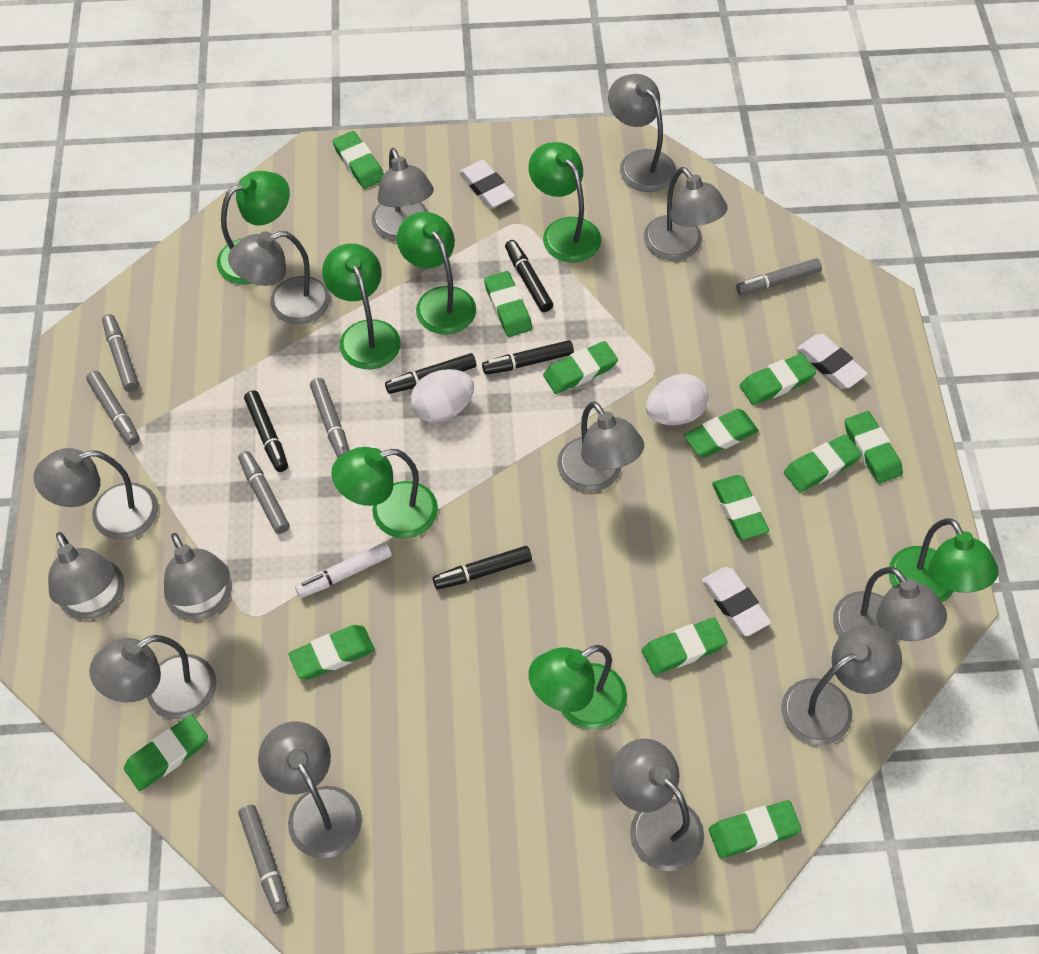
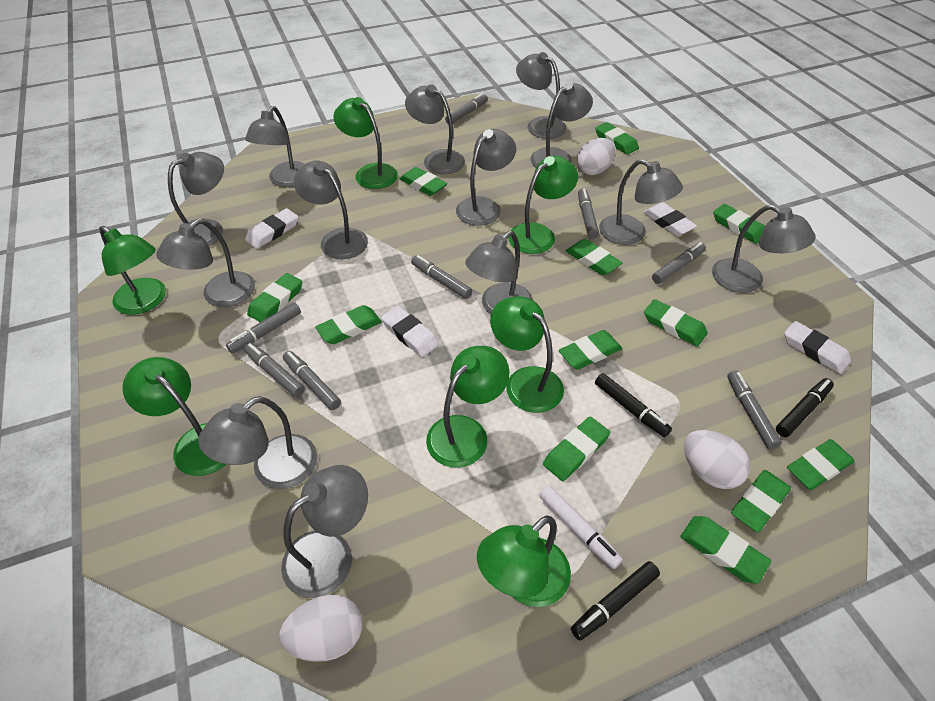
black marker: [244,391,288,472] [385,353,476,394] [433,546,532,590] [482,340,574,375] [505,240,553,312] = 5 -> [571,561,660,641] [595,373,672,437] [776,378,834,437] = 3
grey marker: [86,371,140,445] [102,314,139,392] [238,451,290,534] [238,805,289,914] [310,378,349,458] [736,258,822,295] = 6 -> [226,303,301,353] [244,343,305,397] [283,351,341,410] [411,255,472,299] [445,93,488,124] [578,189,599,239] [652,242,706,284] [727,370,782,449] = 8
white egg: [411,369,474,422] [646,374,709,425] = 2 -> [279,595,362,662] [577,138,615,175] [683,430,751,489] = 3
white eraser: [459,160,515,208] [702,567,771,636] [797,334,868,388] = 3 -> [245,208,299,249] [381,306,439,357] [643,202,697,236] [784,321,851,374] = 4

